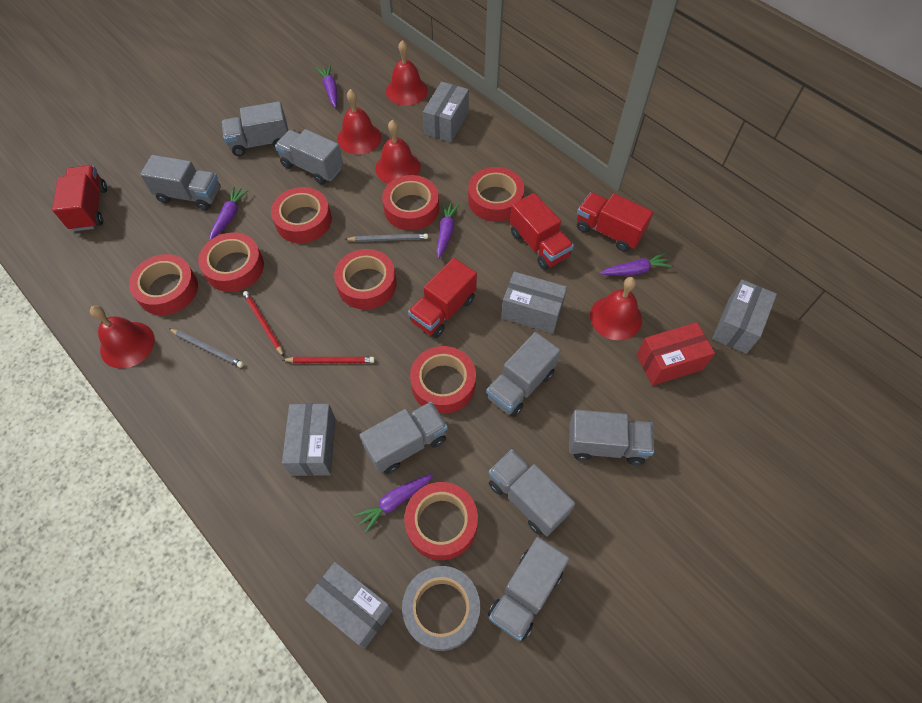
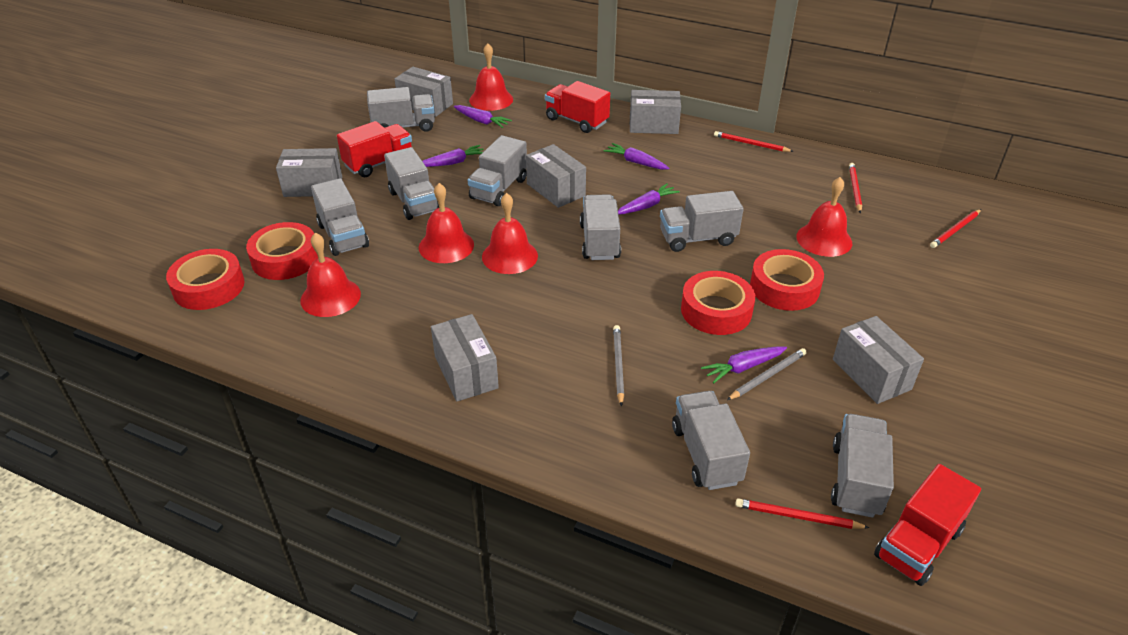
grey box: [282,404,336,476] [305,562,393,649] [423,82,469,142] [501,272,567,334] [712,280,777,354] = 5 -> [276,148,342,197] [395,67,453,117] [431,314,499,401] [526,144,586,208] [630,90,681,134] [833,316,924,404] = 6
grey tape: [402,566,480,651] = 1 -> none = 0
red box: [637,322,715,386] = 1 -> none = 0
red pencil: [243,291,284,357] [283,357,375,363] = 2 -> [714,131,793,152] [735,498,869,529] [849,163,862,213] [930,209,981,248] = 4
red tape: [129,254,198,315] [198,232,264,292] [271,187,332,243] [334,249,397,310] [382,175,439,231] [404,482,478,560] [410,346,476,414] [468,167,524,222] = 8 -> [166,249,244,310] [246,222,318,280] [681,271,755,335] [750,249,824,311] = 4
red truck: [52,165,107,231] [408,258,477,338] [510,193,574,270] [577,192,653,252] = 4 -> [337,121,412,177] [545,81,610,133] [874,464,981,586] = 3

